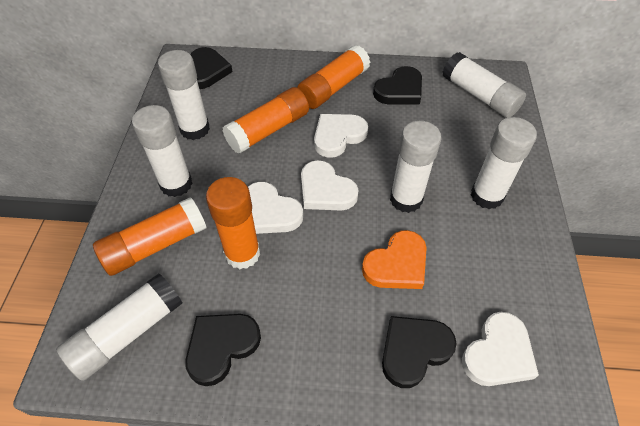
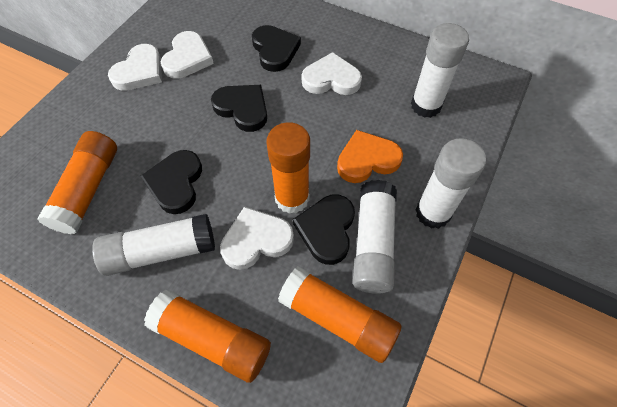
white glue stick: [56,273,182,381] [132,105,193,197] [158,50,210,140] [390,121,442,213] [442,52,526,118] [471,117,537,209] = 6 -> [92,214,215,276] [353,180,397,294] [411,23,469,118] [416,138,486,229] = 4

